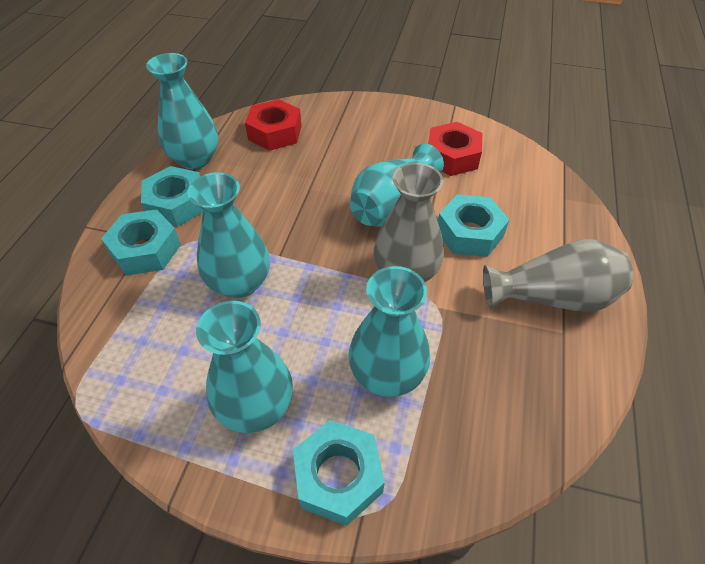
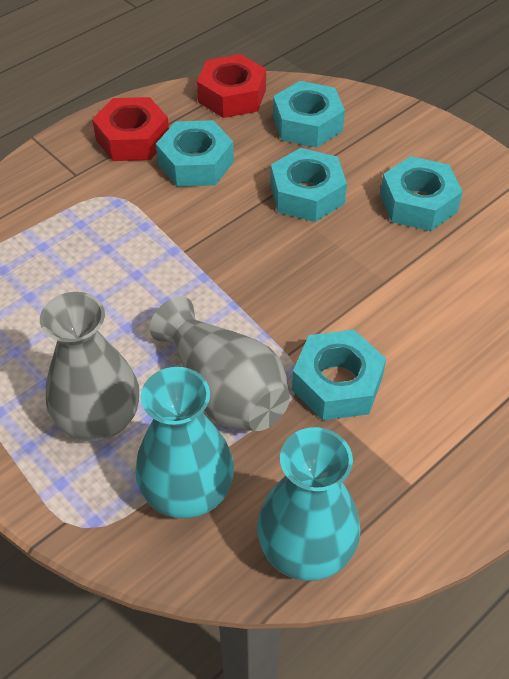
turquoise nut: [101,209,181,275] [141,166,204,227] [293,420,385,526] [438,194,509,257] = 4 -> [156,120,234,187] [271,148,347,222] [273,81,345,148] [292,330,386,420] [380,156,463,231] = 5
turquoise vase: [146,53,218,169] [187,172,270,298] [196,301,293,433] [348,266,430,397] [350,144,444,227] = 5 -> [135,367,234,518] [257,427,360,581] = 2

